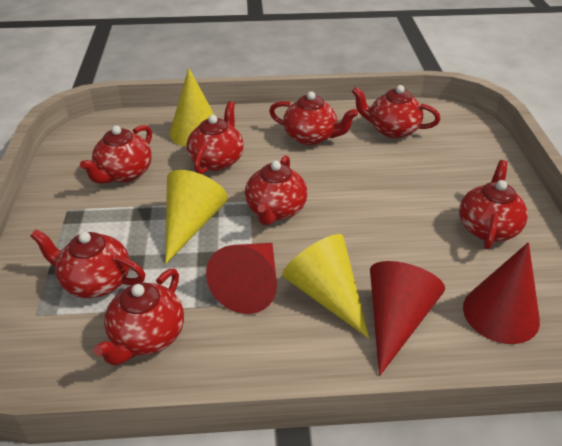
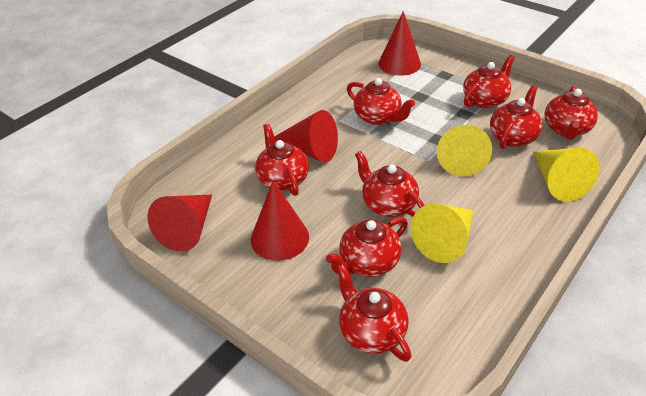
red cone: [206,243,277,314] [370,261,445,376] [463,242,540,344] = 3 -> [148,195,212,251] [251,181,309,261] [274,110,338,162] [378,11,421,76] = 4

